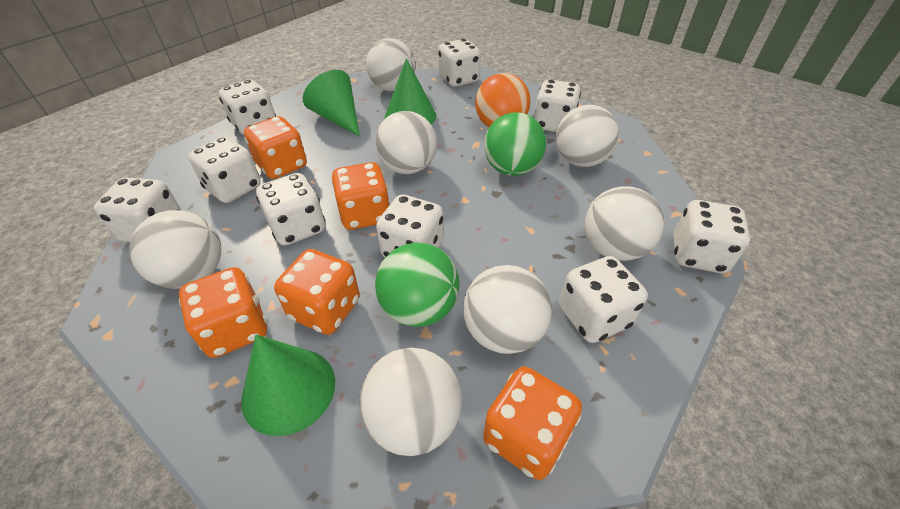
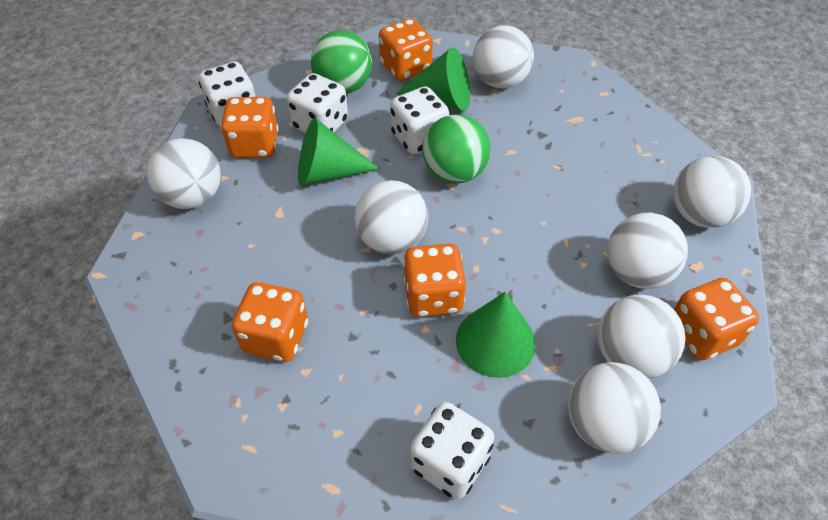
orange ball: [475,73,530,127] = 1 -> none = 0
white dice: [94,178,181,242] [188,136,261,203] [219,80,276,135] [256,173,325,246] [376,195,443,258] [438,39,481,87] [533,80,581,132] [559,256,648,343] [673,200,751,273] = 9 -> [199,62,256,127] [287,73,348,133] [390,86,449,155] [410,402,495,499] = 4

